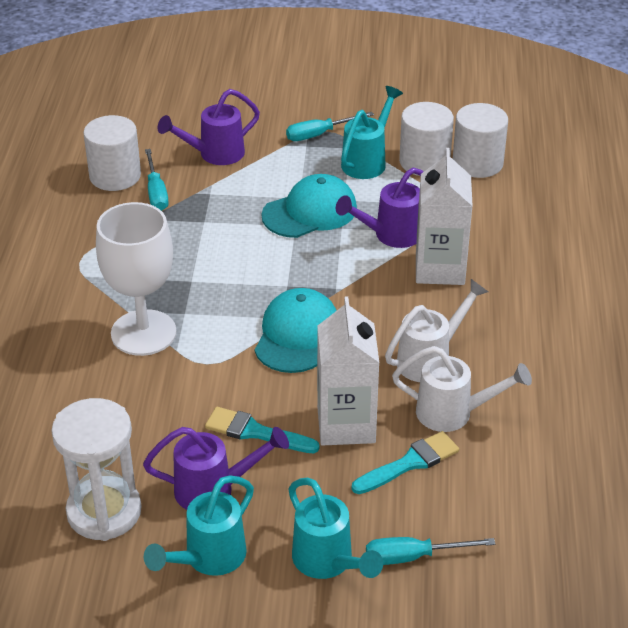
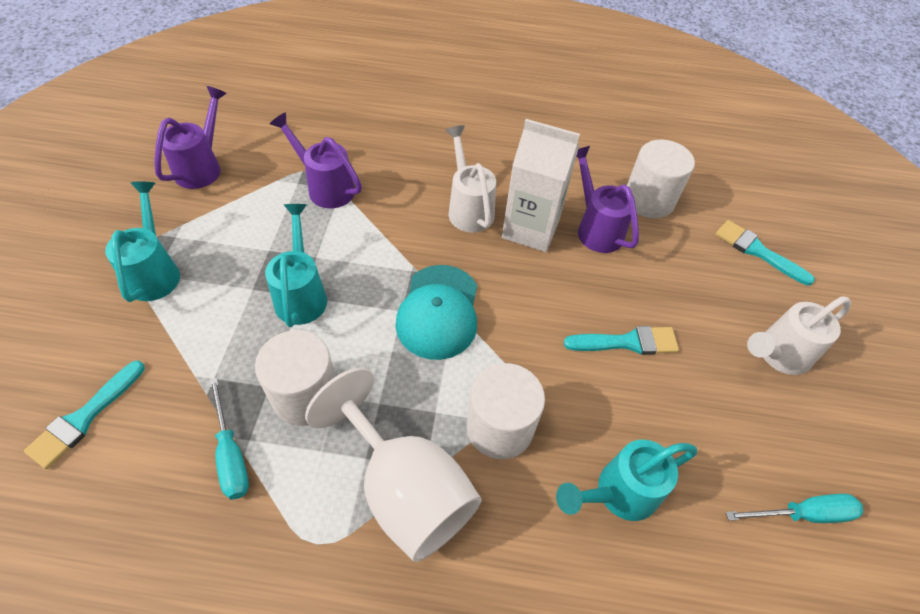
turquoise brush: [205,407,320,453] [352,431,459,494] = 2 -> [24,361,145,469] [564,326,679,355] [716,220,815,286] = 3
turquoise cap: [255,288,337,373] [262,174,357,238] = 2 -> [395,265,477,360] = 1
turquoise screwdriver: [145,149,169,211] [286,112,374,141] [366,537,495,565] = 3 -> [209,377,249,500] [726,494,863,523] = 2
white carton: [317,296,379,446] [416,148,473,285] = 2 -> [502,119,580,252] = 1
white hourglass: [51,398,142,541] = 1 -> none = 0

